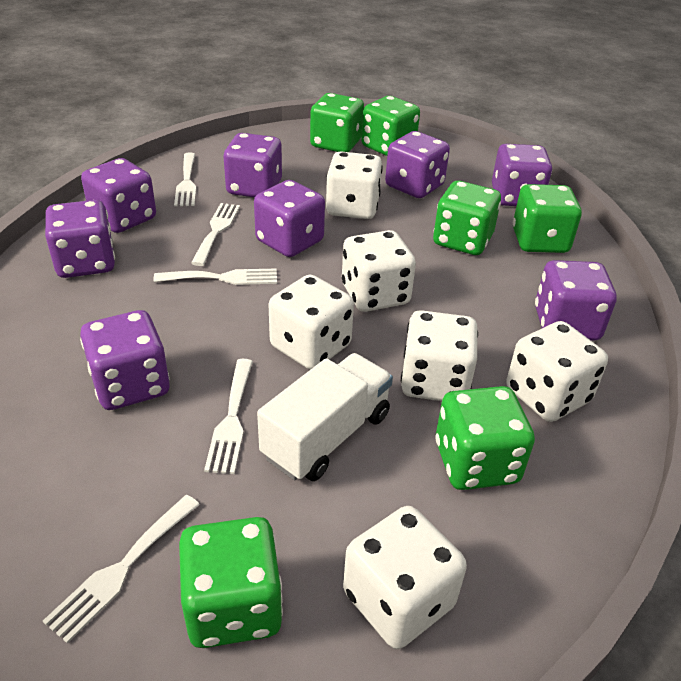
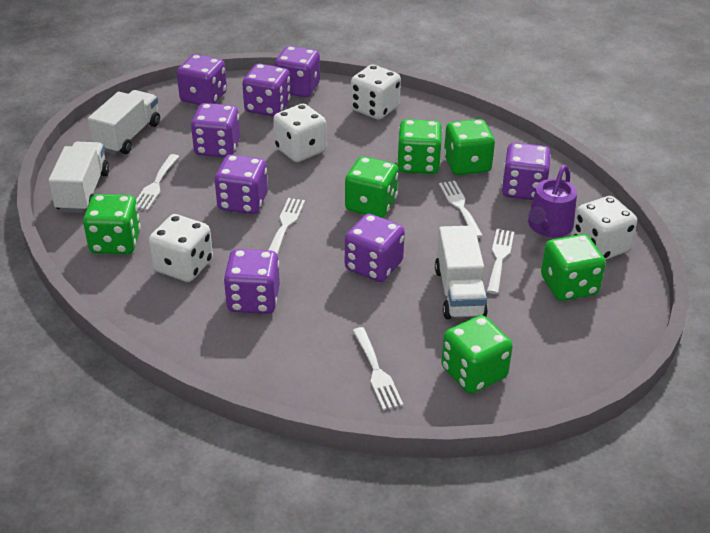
purple watering can: none = 0 -> [528,165,577,237] = 1
white dice: [269,274,354,370] [326,152,383,219] [342,230,416,312] [343,506,467,649] [401,310,478,401] [506,321,608,422] = 6 -> [149,214,213,282] [273,104,326,162] [351,65,401,120] [572,196,637,260] = 4
white truck: [257,353,393,481] = 1 -> [48,142,109,213] [88,90,160,154] [435,225,488,319] = 3

